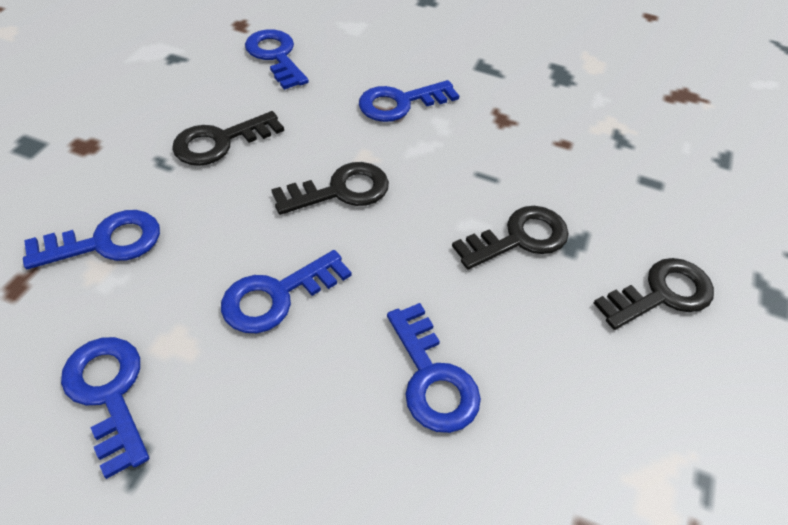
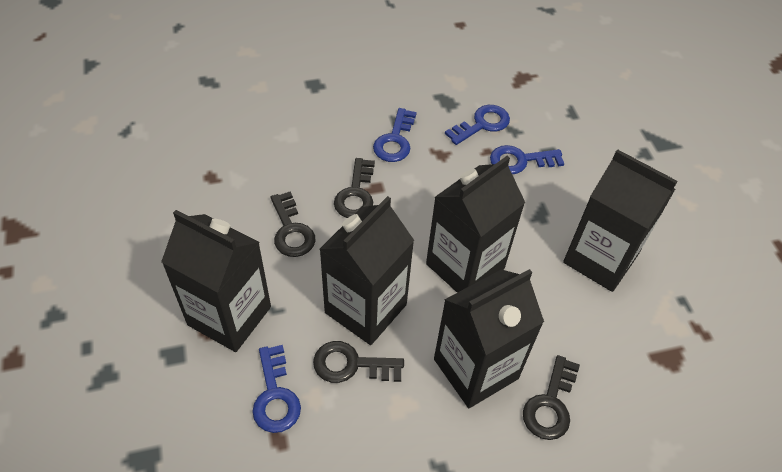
black carton: none = 0 -> [161,210,271,352] [320,196,414,345] [426,156,525,293] [434,269,544,408] [563,149,678,292] = 5
blue key: [23,210,160,269] [61,337,149,479] [221,250,352,333] [245,29,309,90] [359,80,459,122] [387,303,481,433] = 6 -> [252,345,301,433] [373,108,417,162] [445,105,510,145] [490,145,564,174] = 4

